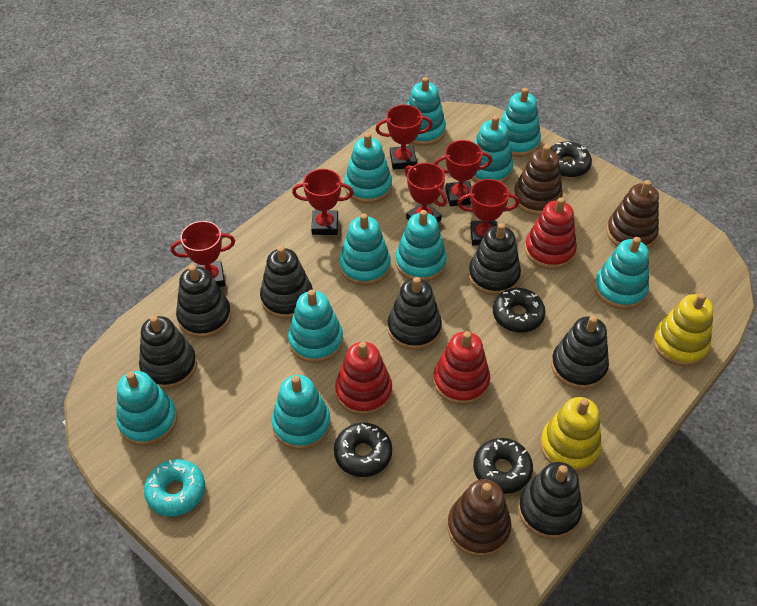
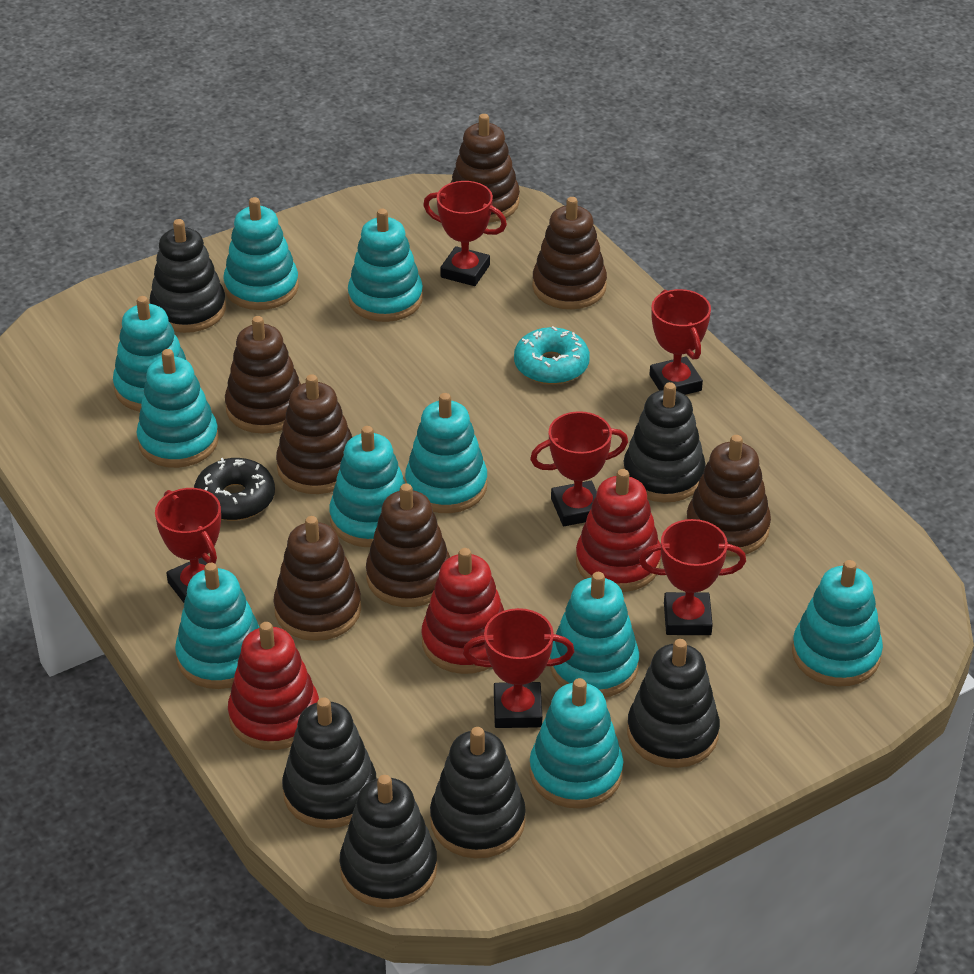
black donut: [334,423,392,477] [473,438,533,494] [493,288,545,333] [551,141,592,178] = 4 -> [194,458,275,521] = 1
black stacking toy: [139,316,197,389] [176,265,231,338] [260,246,313,319] [387,277,442,350] [468,223,521,296] [518,462,582,539] [551,316,609,390] = 7 -> [149,219,226,333] [282,698,377,828] [340,775,437,908] [430,727,526,858] [623,382,706,502] [627,639,720,768] = 6
brown stacking toy: [447,479,512,557] [514,145,563,216] [606,180,659,248] = 3 -> [225,316,301,434] [273,516,361,641] [276,374,352,494] [366,483,450,607] [451,114,520,223] [532,197,607,309] [687,435,771,557] = 7
yellow stacking toy: [540,397,602,472] [653,293,714,367] = 2 -> none = 0

